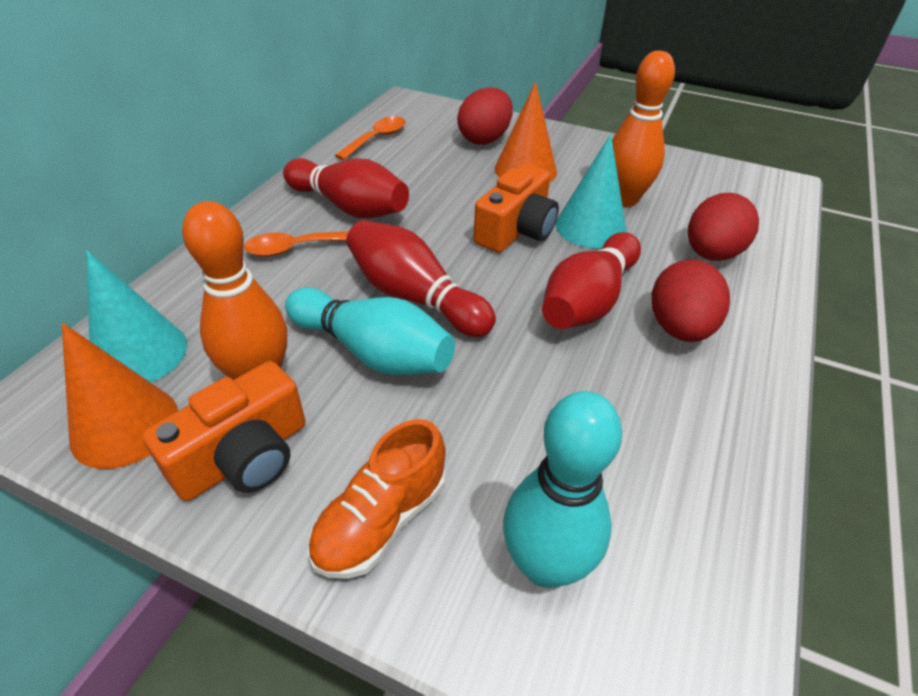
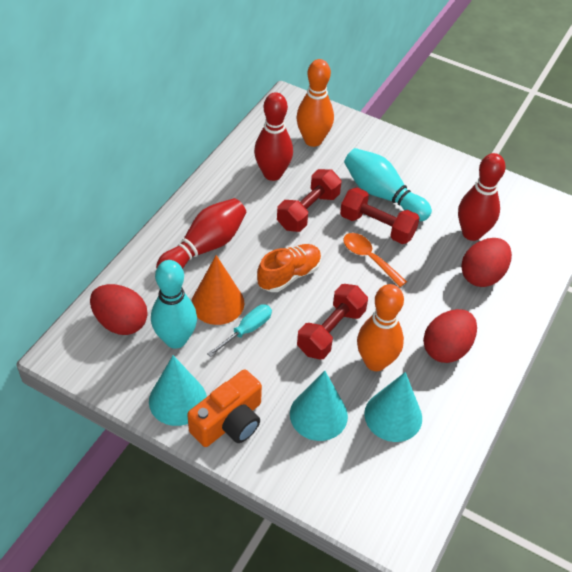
orange camera: [142,361,306,501] [474,164,559,253] = 2 -> [187,369,262,447] = 1
orange cone: [62,323,178,469] [495,82,557,182] = 2 -> [192,255,244,325] = 1
orange spoon: [244,231,349,257] [335,116,406,160] = 2 -> [343,233,407,287] = 1
red dumbbell: none = 0 -> [277,169,342,232] [297,284,368,359] [340,187,420,244] = 3
turquoise cone: [86,250,187,382] [556,134,626,249] = 2 -> [149,355,207,426] [290,371,348,441] [364,372,422,442] = 3
turquoise screwdriver: none = 0 -> [207,304,272,357] = 1

